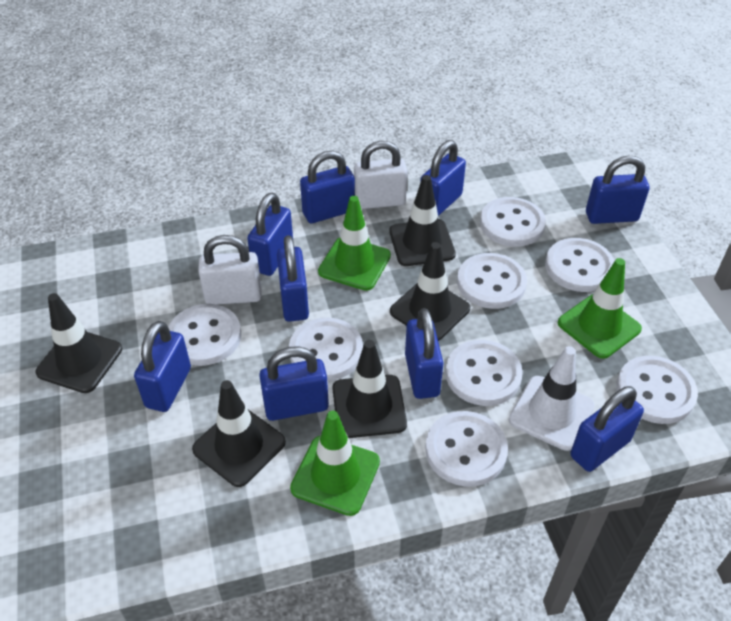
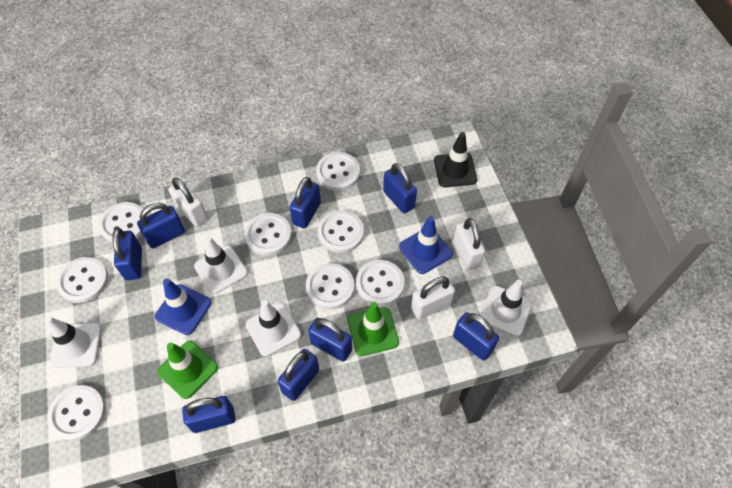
black traffic cone: [35,293,122,393] [192,380,286,487] [333,340,407,438] [389,175,456,266] [390,242,470,341] = 5 -> [434,132,477,187] = 1
blue padlock: [134,321,191,412] [247,193,293,276] [259,346,329,421] [277,235,309,322] [300,151,355,223] [405,308,444,399] [420,140,466,216] [571,386,644,472] [586,155,649,224] = 9 -> [112,228,142,280] [137,203,185,248] [182,396,235,433] [277,349,319,401] [290,177,321,229] [308,318,352,362] [383,163,417,214] [453,312,499,360] = 8
blue traffic cone: none = 0 -> [155,279,212,335] [399,216,452,274] = 2
green traffic cone: [290,411,380,516] [318,196,391,291] [558,258,642,359] = 3 -> [157,341,218,399] [348,302,399,356] = 2
white padlock: [198,235,262,305] [354,141,407,209] = 2 -> [168,178,208,227] [411,277,455,320] [453,218,485,270] = 3
white traffic cone: [509,346,595,451] = 1 -> [45,317,102,368] [194,236,248,294] [245,300,301,357] [480,280,532,336] = 4

